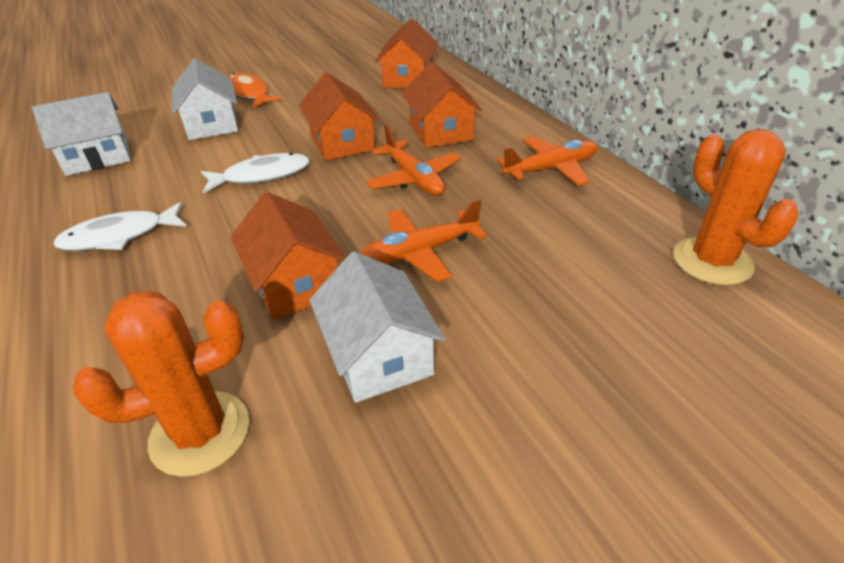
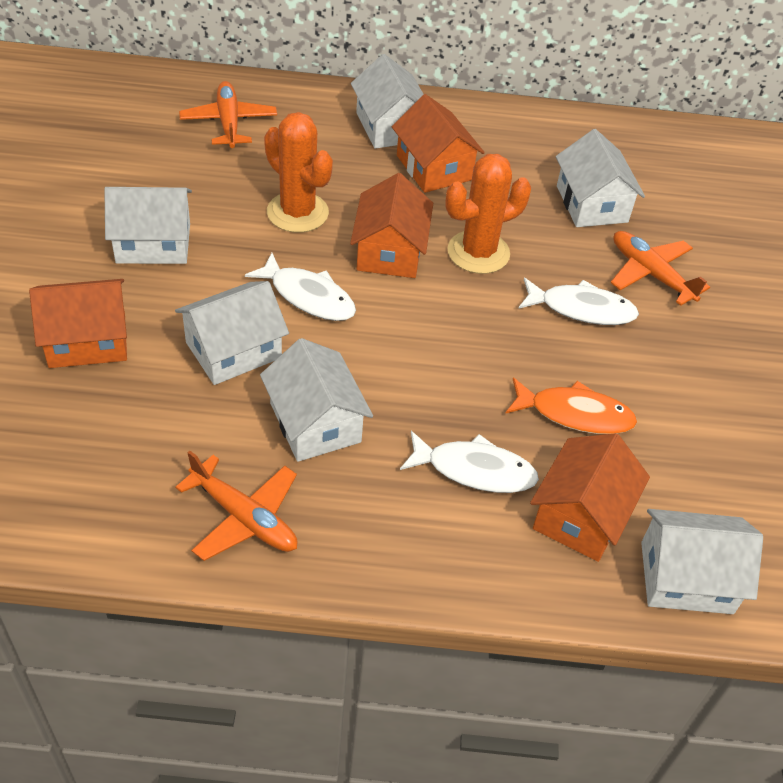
white fish: [53,202,186,251] [201,153,310,193] = 2 -> [245,253,356,321] [400,431,539,493] [518,278,639,325] = 3
white house: [32,92,131,176] [172,58,238,140] [309,251,446,403] = 3 -> [104,187,192,264] [175,281,289,385] [260,338,373,462] [351,54,423,149] [556,129,645,227] [641,509,763,614] = 6

